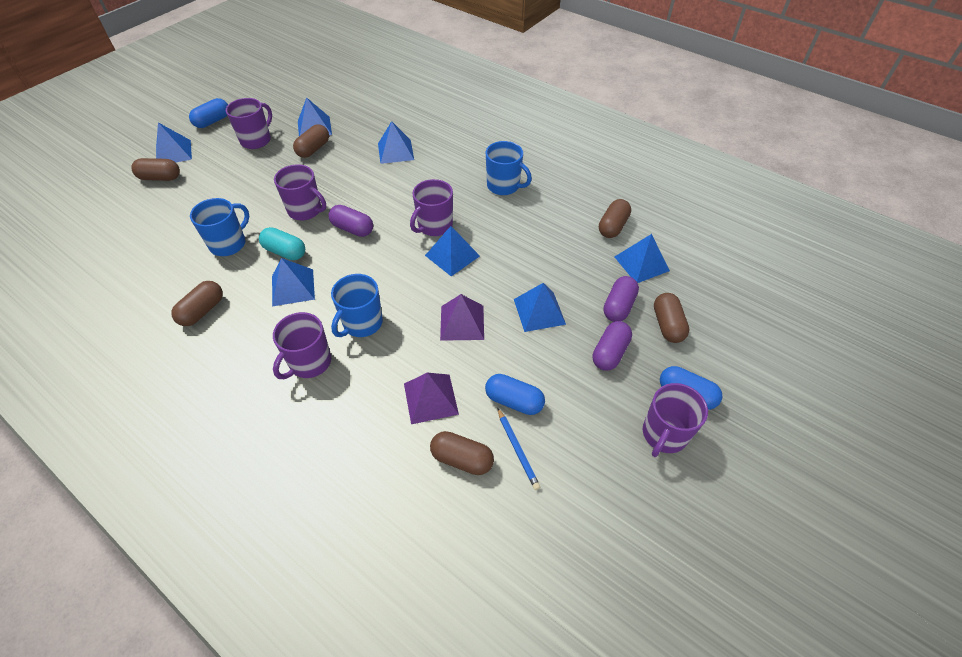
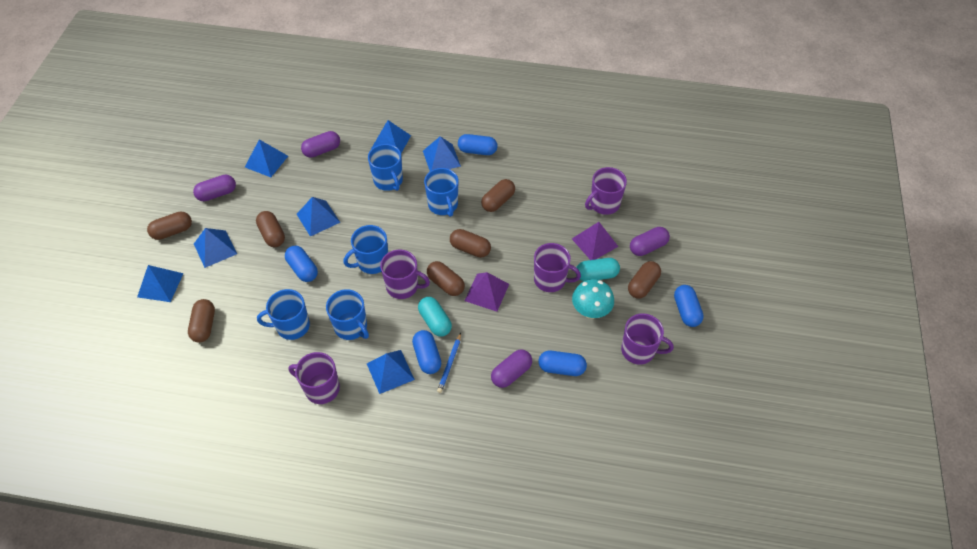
blue capsule: [189,98,228,128] [485,374,545,415] [660,366,722,410] = 3 -> [285,246,318,282] [412,330,441,374] [458,134,497,155] [539,351,587,376] [674,285,704,327] = 5
blue mug: [190,198,249,256] [331,274,383,337] [486,141,532,195] = 3 -> [257,289,310,340] [326,289,369,340] [343,225,388,274] [368,144,403,191] [424,168,458,217] = 5
brown capsule: [131,158,180,181] [171,281,223,326] [293,124,329,158] [430,431,494,475] [599,199,631,238] [654,293,689,343] = 6 -> [147,211,192,240] [188,299,215,342] [256,211,285,247] [427,261,465,296] [450,229,491,258] [481,179,515,212] [628,261,661,298] = 7
purple capsule: [328,205,373,237] [593,321,632,371] [603,276,639,322] = 3 -> [193,175,236,201] [301,131,340,158] [491,349,532,388] [630,227,670,256] = 4
turquoise capsule: [259,227,305,260] = 1 -> [418,297,452,337] [576,258,620,281] = 2
turquoise mushroom: none = 0 -> [572,279,614,319] = 1

